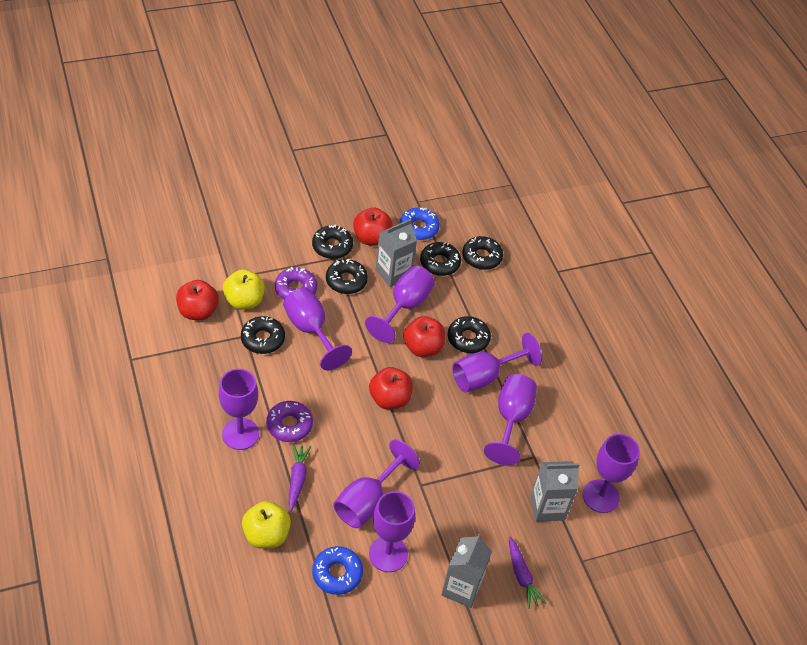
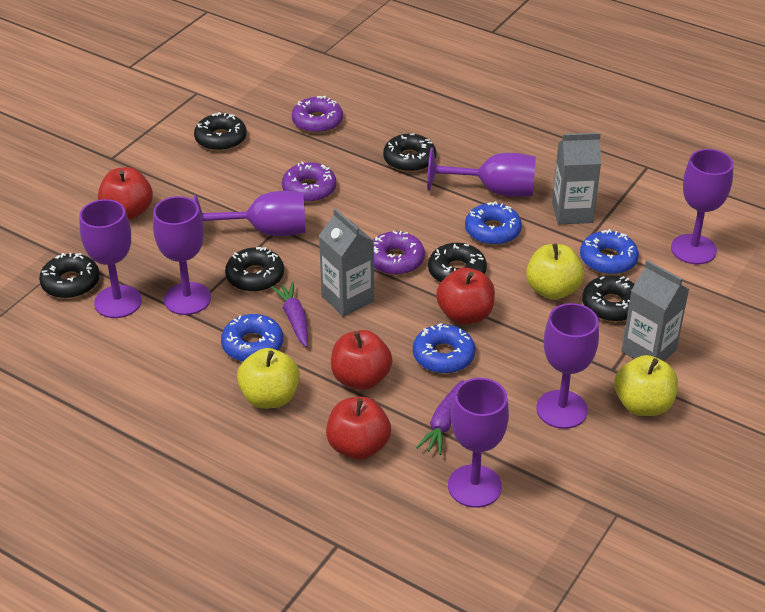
blue donut: [312,546,363,595] [400,208,440,240] = 2 -> [221,314,283,362] [413,323,475,374] [465,201,522,245] [580,229,639,275] = 4
purple donut: [266,401,313,442] [275,267,317,300] = 2 -> [282,161,336,202] [292,96,343,133] [373,231,425,275] = 3
purple goblet: [219,369,259,450] [283,287,352,371] [333,439,420,528] [365,265,435,343] [369,491,415,572] [452,333,542,392] [484,374,537,465] [583,434,640,513] = 8 -> [79,199,142,318] [153,196,211,315] [193,191,306,236] [427,147,536,197] [448,378,509,508] [536,303,599,429] [671,149,734,264] = 7
yellow apple: [223,269,265,310] [242,501,291,549] = 2 -> [237,348,300,409] [526,243,584,300] [615,355,678,416] = 3

